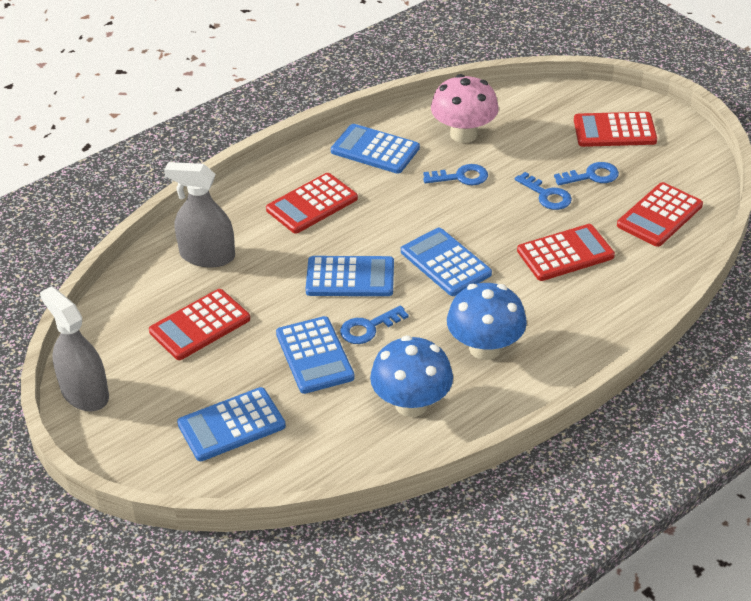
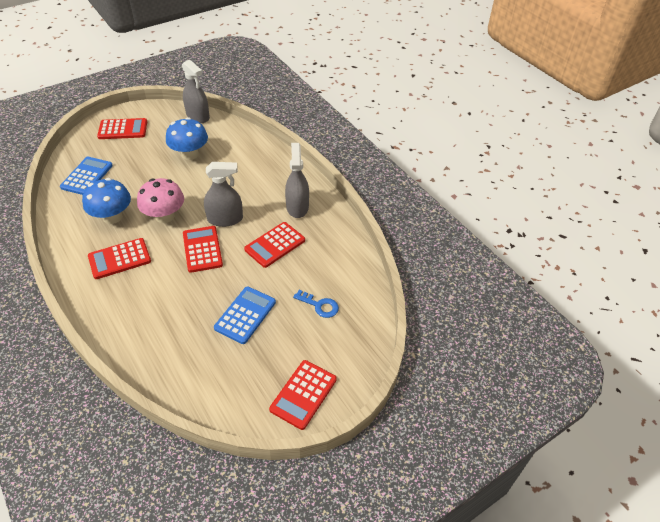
blue calculator: [177,387,286,461] [276,316,355,394] [305,256,394,296] [331,124,420,174] [401,228,492,296] = 5 -> [60,157,113,195] [214,286,276,344] = 2
blue key: [340,305,409,344] [423,164,488,185] [515,172,572,210] [554,162,619,185] = 4 -> [293,290,339,318] = 1
grey spray bottle: [40,286,109,411] [164,162,235,267] = 2 -> [182,60,210,123] [204,162,243,227] [285,143,309,218] = 3

